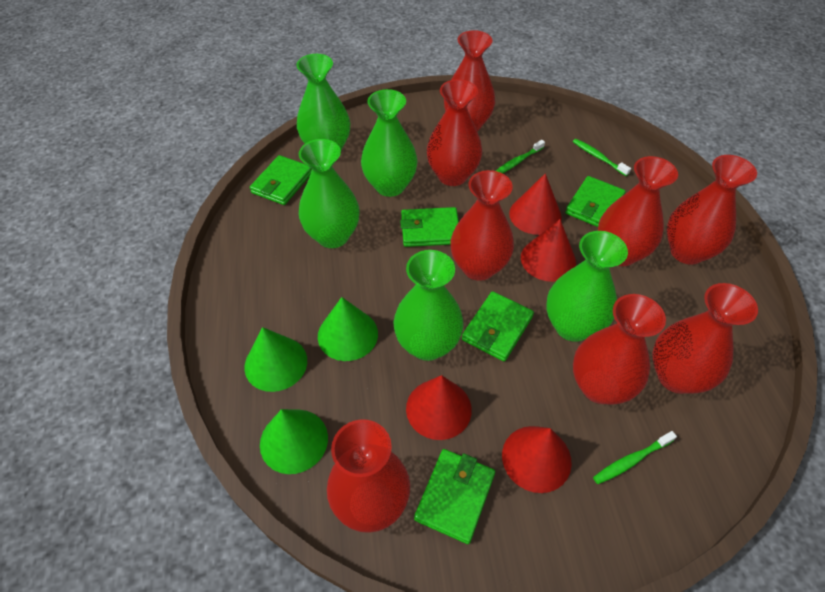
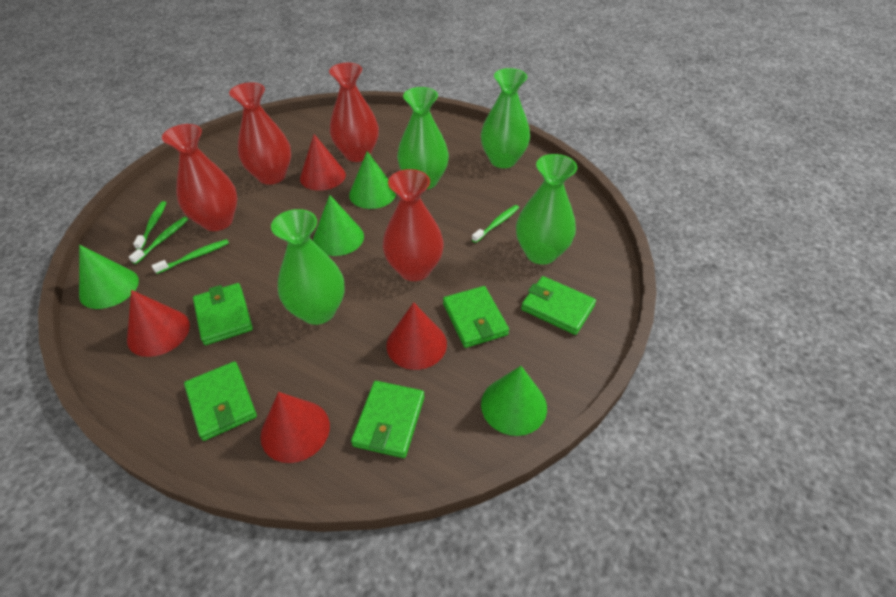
green cone: [244,327,307,392] [260,409,328,474] [318,297,378,361] = 3 -> [79,245,139,309] [313,195,364,256] [349,151,396,209] [481,366,547,436] = 4
green toothbrush: [496,140,545,173] [573,139,631,176] [593,431,677,484] = 3 -> [129,217,188,264] [133,201,166,250] [151,239,229,274] [472,205,519,243] = 4
green vase: [296,54,350,150] [299,139,360,248] [361,89,418,197] [393,250,464,361] [546,231,628,342] = 5 -> [271,209,345,325] [397,87,449,189] [481,68,530,168] [516,154,577,265] = 4
red vase: [327,419,410,533] [427,79,482,186] [444,30,495,131] [451,170,514,281] [573,294,666,405] [598,156,678,266] [652,283,758,394] [667,155,757,265] = 8 -> [162,124,238,231] [229,82,291,185] [329,63,379,162] [383,169,444,281] = 4

